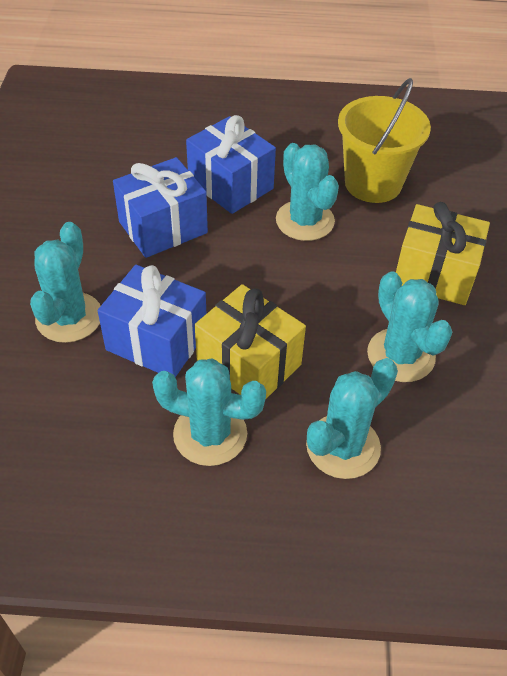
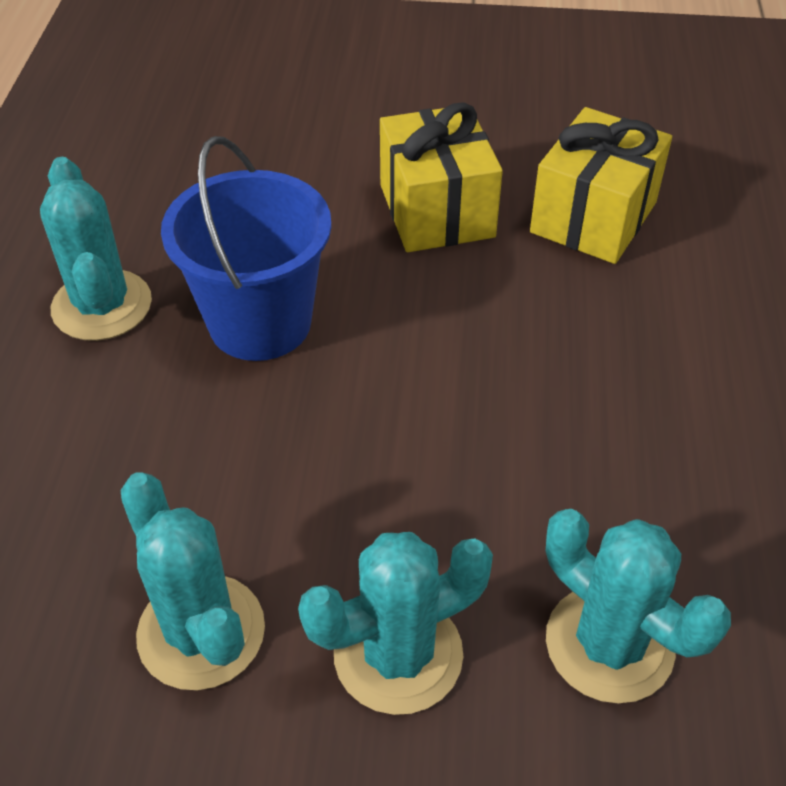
blue bucket: none = 0 -> [161,136,332,361] = 1
blue gift: [98,265,206,377] [113,157,208,258] [186,115,276,214] = 3 -> none = 0
turquoise cactus: [30,222,100,343] [152,358,266,466] [276,143,339,241] [306,358,398,479] [367,271,452,382] = 5 -> [40,157,152,341] [120,472,265,690] [298,532,493,715] [546,509,731,703] = 4
yellow bucket: [338,78,431,203] = 1 -> none = 0

